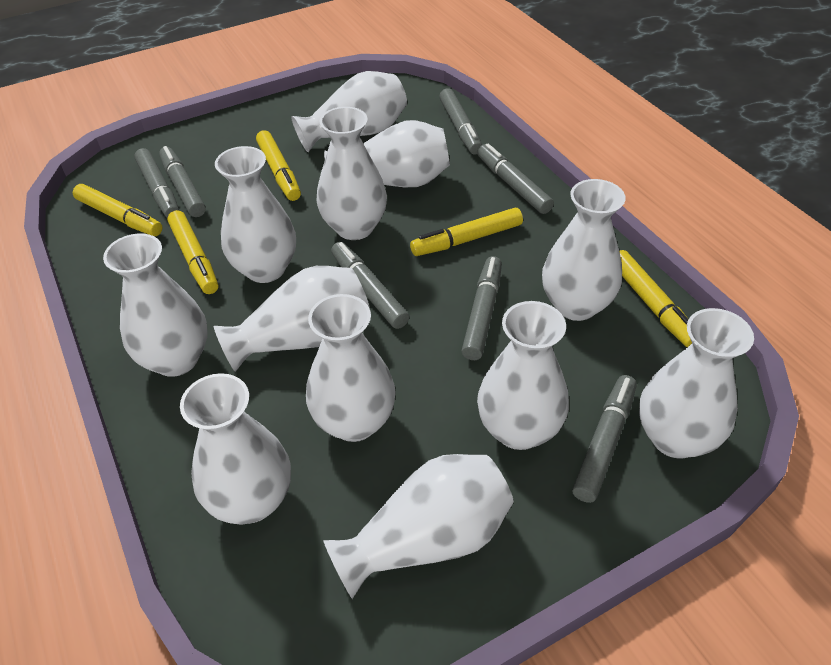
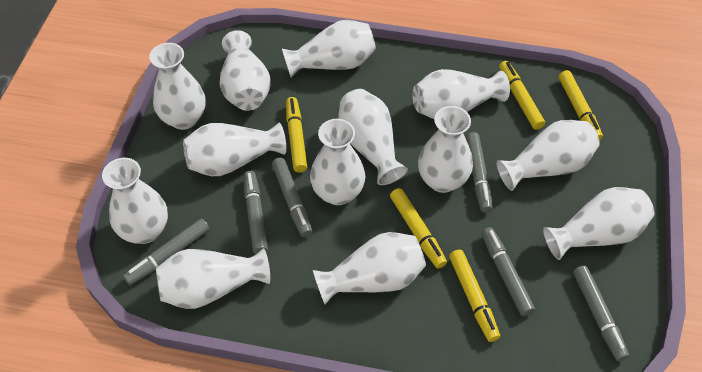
grey marker: [134,148,179,217] [159,146,206,217] [331,242,409,329] [439,88,482,155] [461,256,502,360] [477,143,554,214] [572,375,637,503] = 7 -> [123,218,209,285] [243,171,268,254] [272,158,312,237] [466,132,493,213] [482,227,535,316] [573,266,629,361] = 6
white vase: [103,233,208,377] [180,373,291,525] [214,266,370,372] [215,146,296,283] [291,71,407,152] [306,294,396,442] [316,107,387,240] [323,454,514,599] [324,120,450,187] [477,301,569,450] [542,179,626,321] [639,308,754,459] = 12 -> [102,158,168,244] [149,43,206,130] [156,248,270,309] [183,123,286,176] [220,30,271,111] [282,20,376,78] [310,119,365,205] [313,232,426,304] [338,89,408,185] [412,69,510,119] [418,106,473,193] [497,120,600,191] [543,187,654,260] = 13

